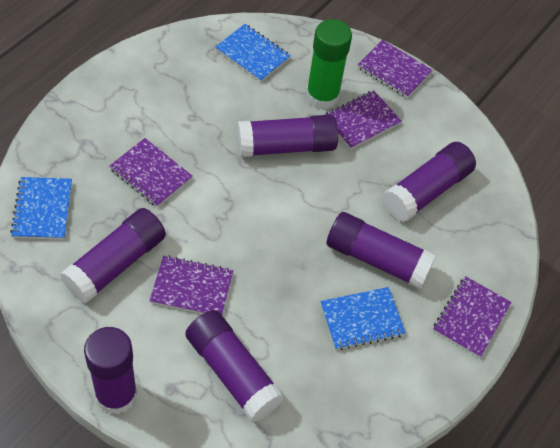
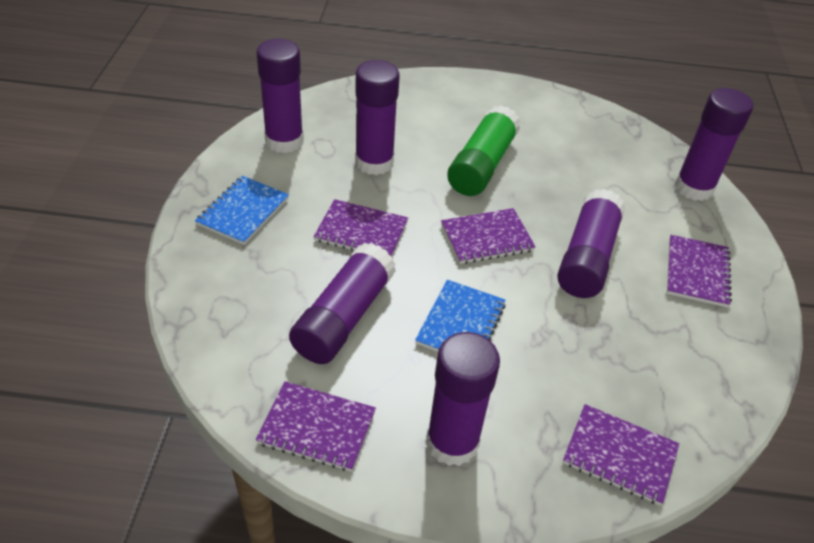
blue notebook: [10,177,72,239] [215,24,291,82] [320,287,406,350] = 3 -> [195,176,289,245] [415,280,506,352] = 2

